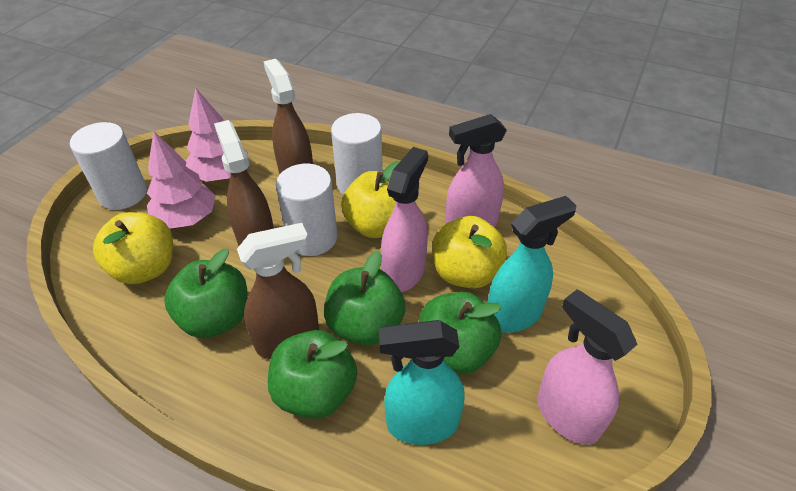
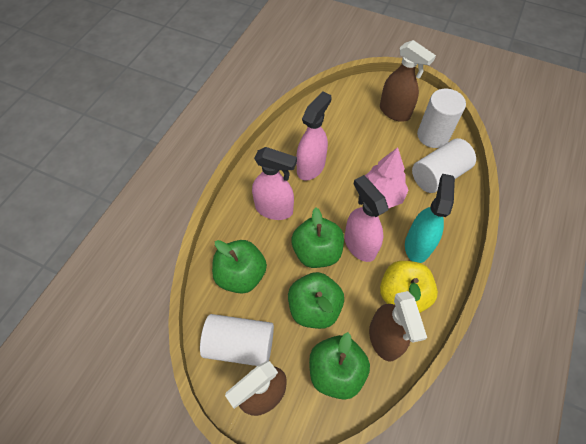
pink tree: [147,131,216,229] [186,88,248,182] = 2 -> [365,147,409,209] = 1
turquoise spray bottle: [379,320,464,445] [488,196,576,333] = 2 -> [405,174,455,263] = 1
yellow apple: [93,212,173,284] [341,161,400,238] [432,216,507,288] = 3 -> [380,261,438,313] = 1

